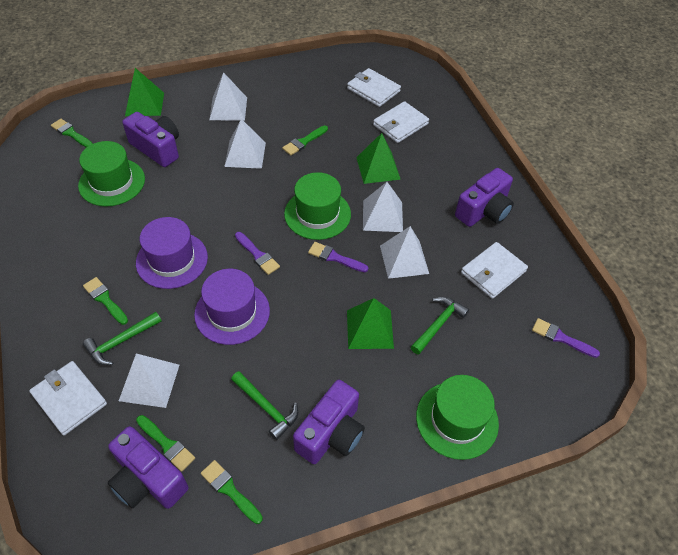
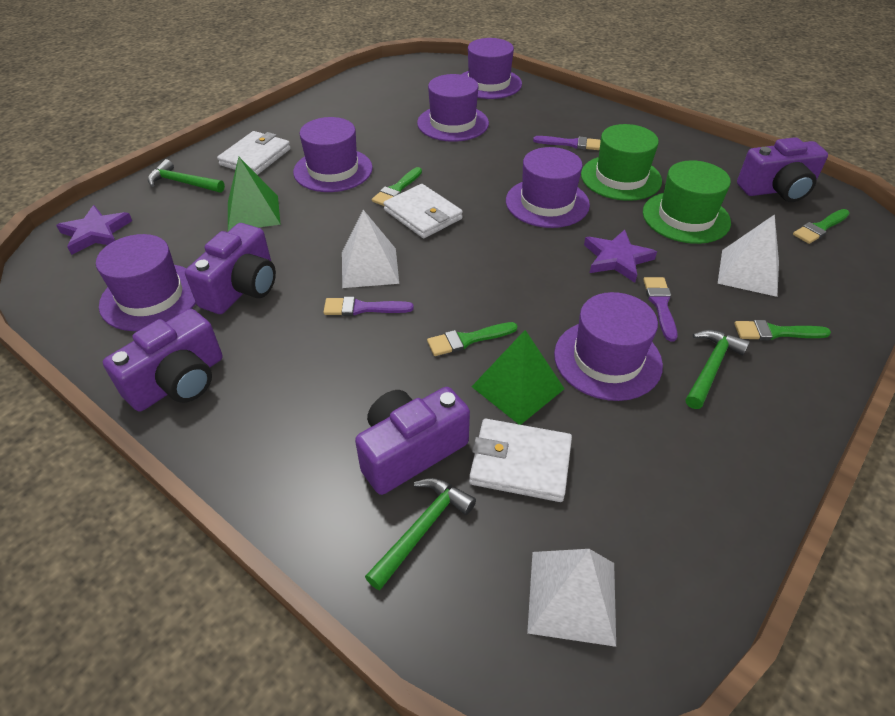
green brush: [51,119,93,148] [83,277,128,325] [136,415,195,472] [201,460,263,524] [282,126,328,155] = 5 -> [372,167,422,206] [427,322,518,356] [734,320,831,341] [793,209,850,244] = 4
green hat: [78,141,145,207] [284,172,351,240] [416,375,499,460] = 3 -> [581,124,662,201] [643,160,731,244] = 2
green pyramid: [125,68,164,116] [347,298,394,349] [356,133,401,184] = 3 -> [228,157,281,231] [471,330,564,425] = 2
purple hat: [136,217,208,289] [194,269,270,345] = 2 -> [96,234,196,331] [293,117,373,192] [417,74,489,142] [461,38,522,99] [506,147,590,228] [554,292,663,401] = 6
purple star: none = 0 -> [56,205,132,255] [584,230,657,283] = 2
white pyramid: [119,353,179,408] [209,72,247,121] [224,119,266,169] [363,182,403,232] [380,226,429,279] = 5 -> [342,210,399,288] [527,549,616,647] [718,214,779,297] = 3
white wallet: [29,361,107,436] [347,68,401,107] [373,101,429,143] [461,242,528,299] = 4 -> [217,131,291,175] [383,184,463,238] [469,419,572,502] = 3

